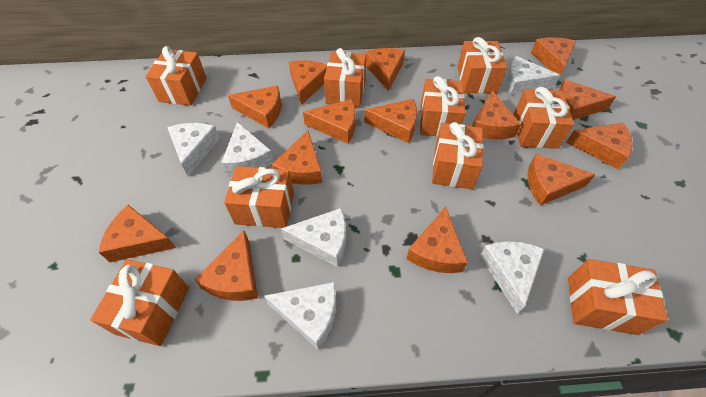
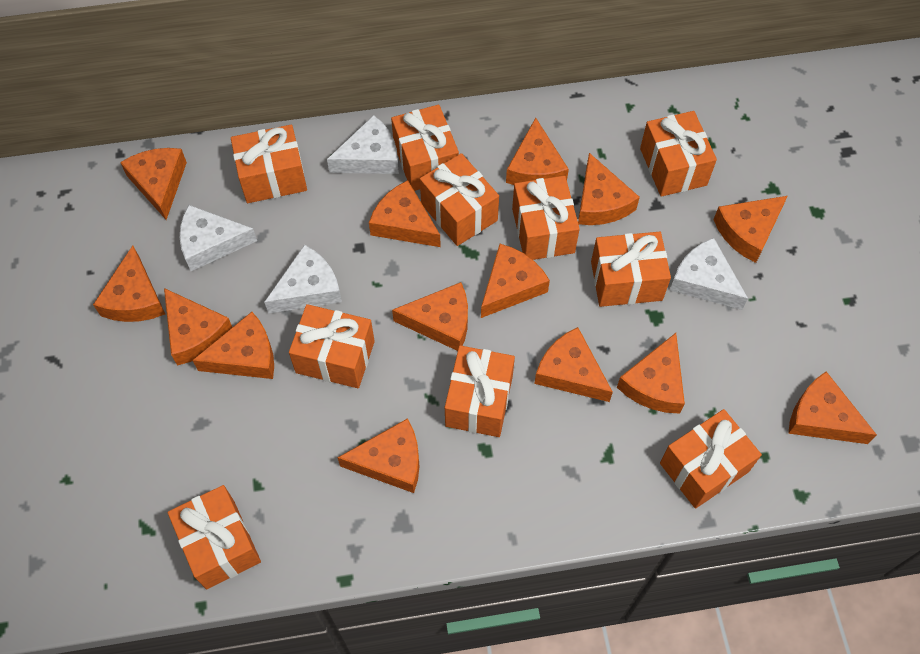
orange gift: [90,259,189,346] [145,46,207,106] [224,166,294,228] [324,48,366,107] [420,76,465,137] [432,122,483,189] [457,37,507,94] [513,87,574,149] [568,259,668,335] = 9 -> [168,485,261,590] [231,124,307,203] [289,304,375,388] [391,105,459,191] [420,153,499,246] [445,345,515,437] [512,176,580,260] [591,232,671,307] [640,111,717,197] [660,409,762,509] = 10
white cheese: [167,123,220,176] [221,122,274,175] [264,282,337,350] [281,208,346,267] [480,241,544,314] [506,56,561,95] = 6 -> [180,205,257,271] [264,244,342,314] [327,115,399,174] [670,238,748,310] = 4

